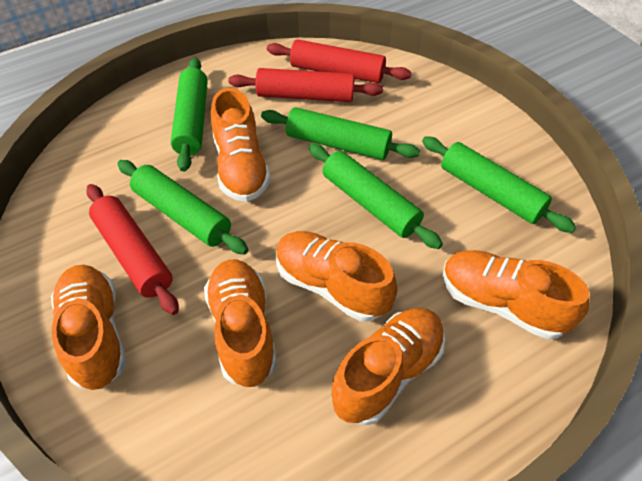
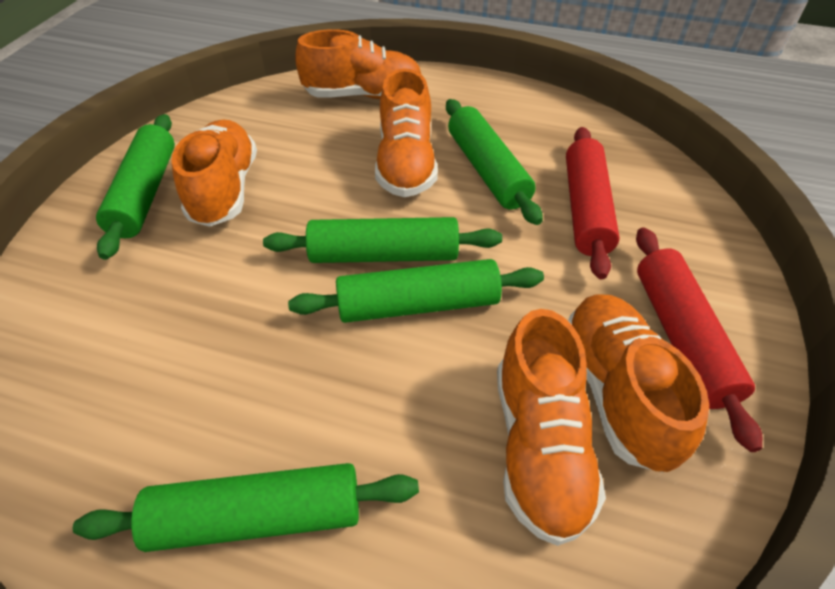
orange shoe: [51,265,126,390] [204,260,277,387] [211,88,271,202] [276,231,397,322] [331,308,446,426] [443,250,589,339] = 6 -> [171,120,257,227] [295,29,422,99] [375,68,438,197] [497,309,606,546] [568,294,709,472] = 5
red rolling pin: [86,184,179,315] [228,68,383,102] [267,39,412,83] = 3 -> [566,127,620,279] [636,227,762,452] = 2

